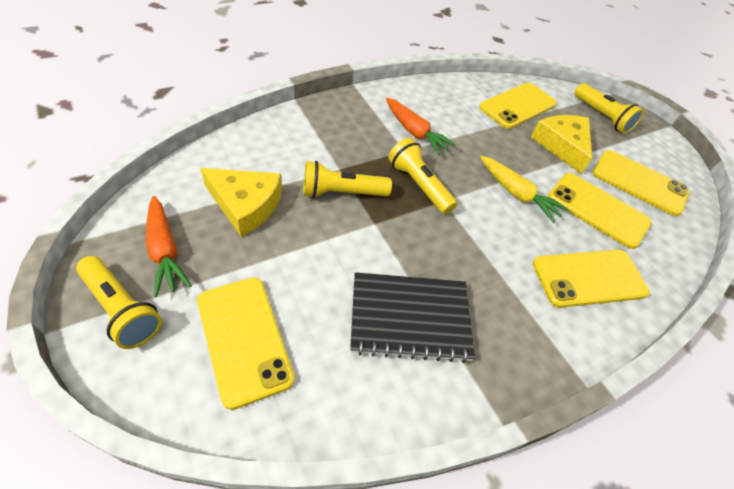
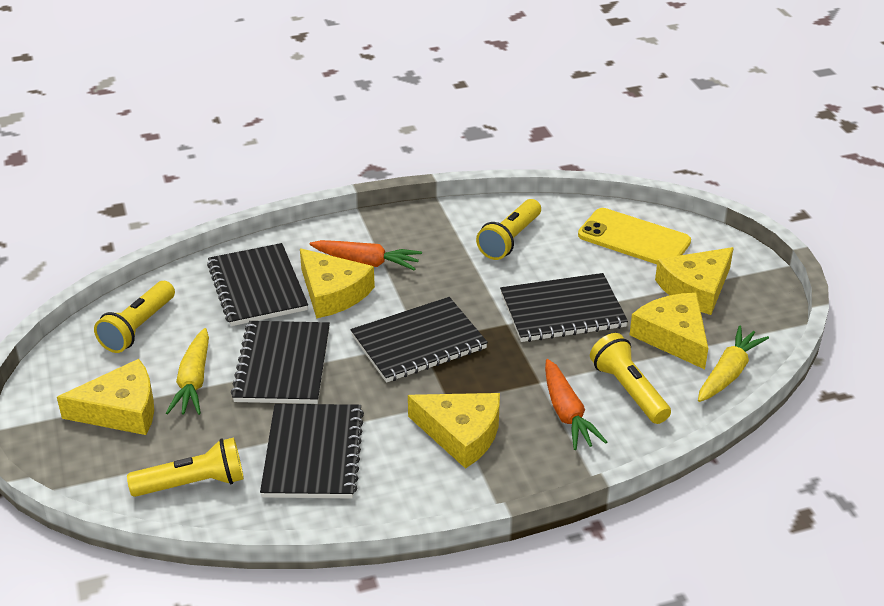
black notebook: [350,272,475,363] = 1 -> [207,243,308,326] [231,321,330,404] [260,404,364,499] [351,297,488,383] [500,273,628,342] = 5
yellow carrot: [480,156,569,223] = 1 -> [166,328,209,415] [698,325,769,402] = 2
yellow cheese: [200,168,282,237] [531,115,592,174] = 2 -> [57,359,154,435] [300,248,375,318] [408,393,500,469] [630,293,708,369] [655,247,734,315] = 5
yellow phone: [197,277,294,410] [479,83,557,129] [533,250,650,308] [548,173,652,249] [592,150,690,216] = 5 -> [578,208,691,264] = 1

